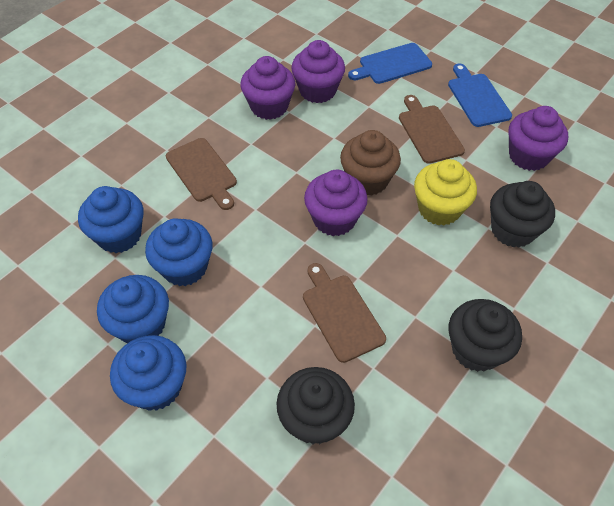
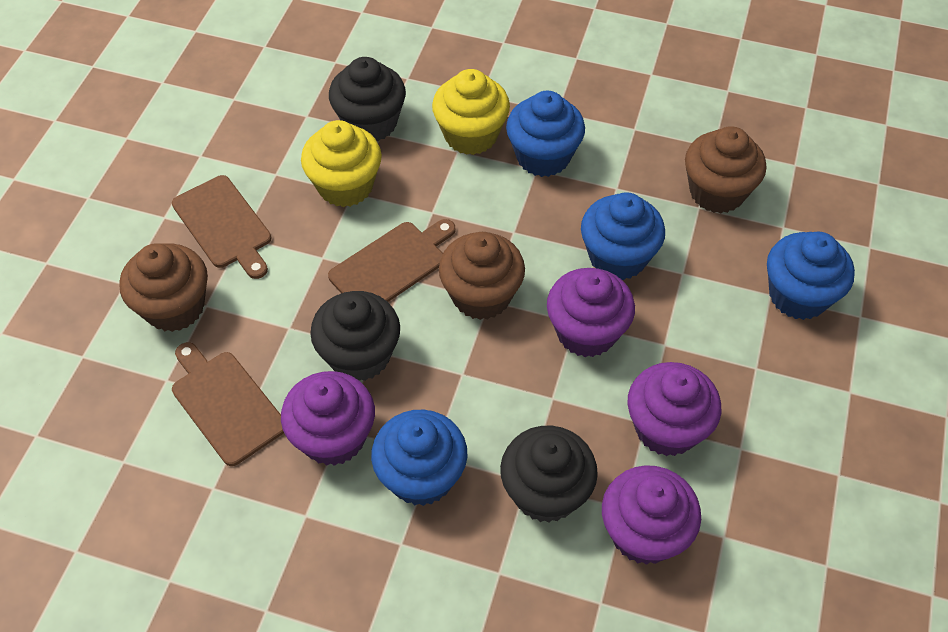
blue cutting board: [348,43,432,84] [448,63,512,127] = 2 -> none = 0
brown cupcake: [340,130,401,196] = 1 -> [119,243,208,332] [439,232,525,320] [685,126,766,213] = 3
yellow cupcake: [414,159,477,226] = 1 -> [301,120,382,207] [432,69,510,155] = 2

